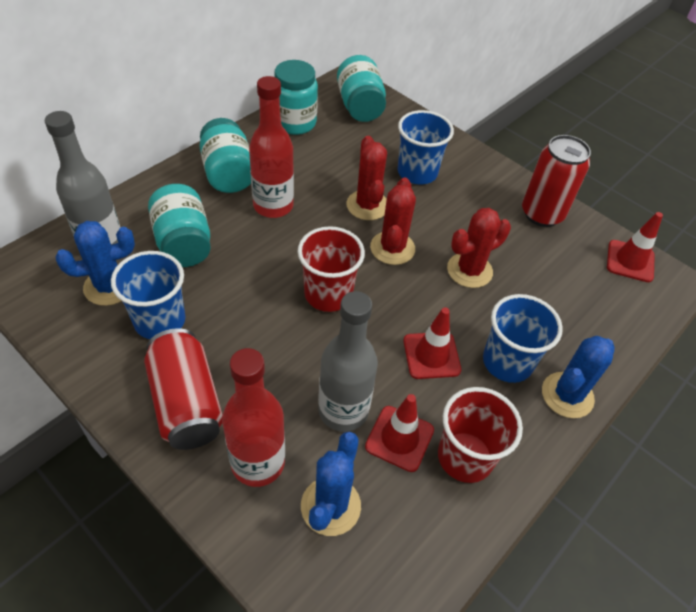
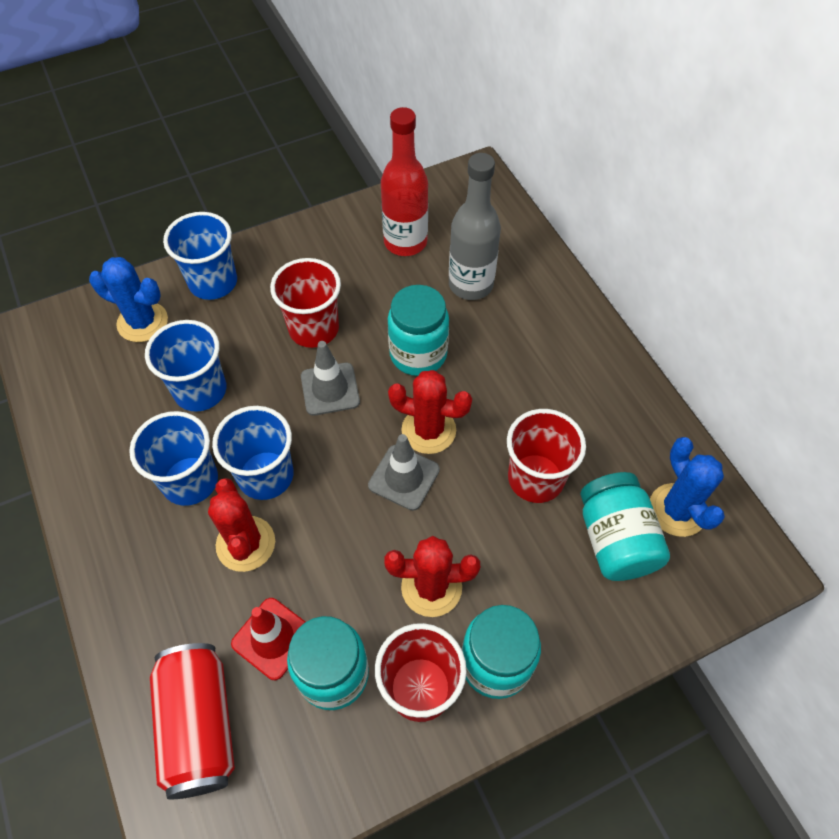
blue cactus: [56,221,135,306] [301,431,361,536] [542,336,615,418] = 3 -> [89,257,168,342] [650,437,725,537] = 2
blue cup: [111,251,185,339] [398,110,454,185] [483,294,563,383] = 3 -> [129,411,218,506] [145,320,226,412] [163,212,237,300] [212,406,294,500] = 4
grey bottle: [45,111,120,245] [318,291,378,432] = 2 -> [449,153,501,300] = 1
grey traffic cone: none = 0 -> [301,341,360,416] [368,434,440,511] = 2
red bottle: [222,348,285,487] [249,76,294,218] = 2 -> [381,107,428,256] = 1
red can: [144,328,223,450] [522,135,591,227] = 2 -> [150,643,235,799] = 1
red cup: [298,226,365,312] [438,387,523,483] = 2 -> [270,258,341,348] [375,623,467,722] [507,409,586,503] = 3
red traffic cone: [365,394,434,472] [403,307,461,379] [607,212,663,282] = 3 -> [231,598,305,680] = 1

